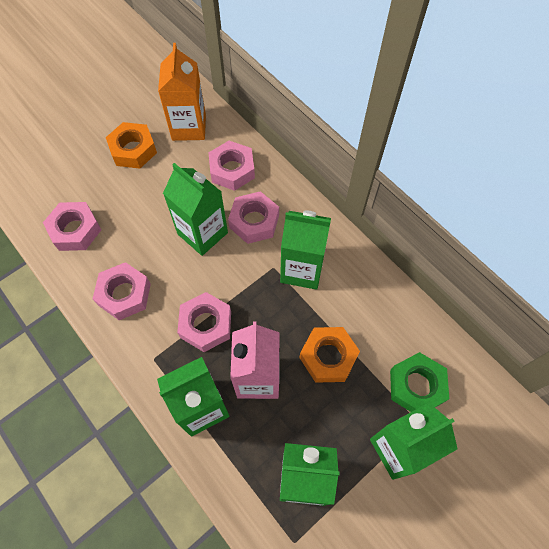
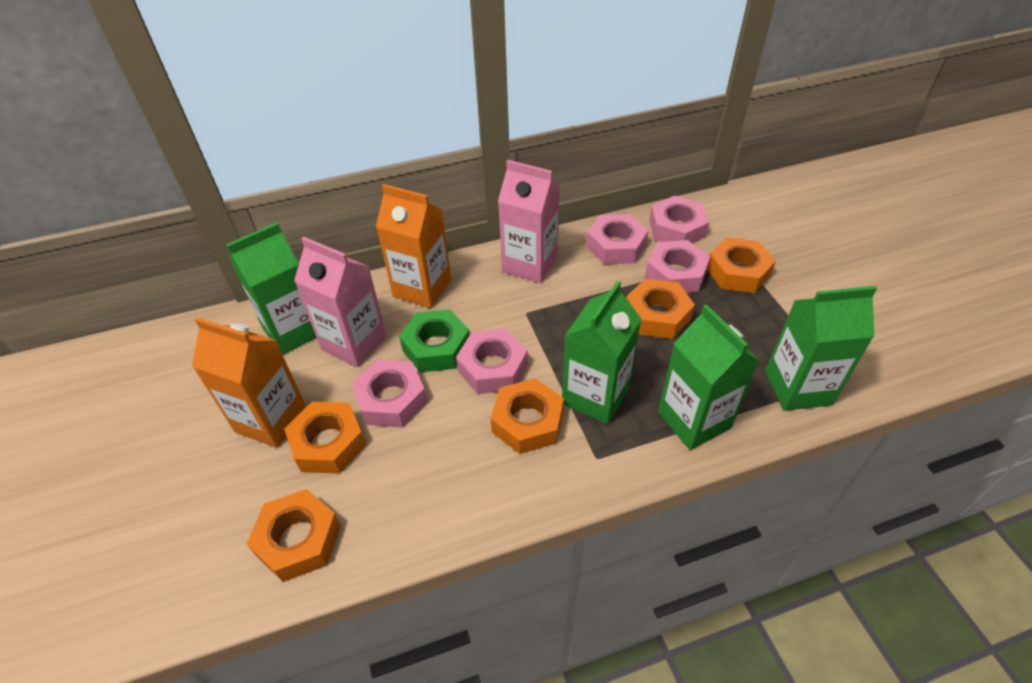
green carton: [157,357,229,437] [163,163,228,256] [280,210,331,290] [280,443,340,506] [370,403,458,480] = 5 -> [226,223,317,355] [562,281,641,424] [658,304,760,450] [765,286,877,411] = 4
orange carton: [158,43,206,141] = 1 -> [192,317,306,448] [376,184,451,308] = 2
orange nut: [106,122,157,169] [299,327,360,383] = 2 -> [247,489,341,582] [284,402,366,474] [491,378,564,454] [626,279,695,339] [707,237,776,293] = 5
pink carton: [230,321,280,399] = 1 -> [294,237,387,367] [498,160,560,283] = 2

